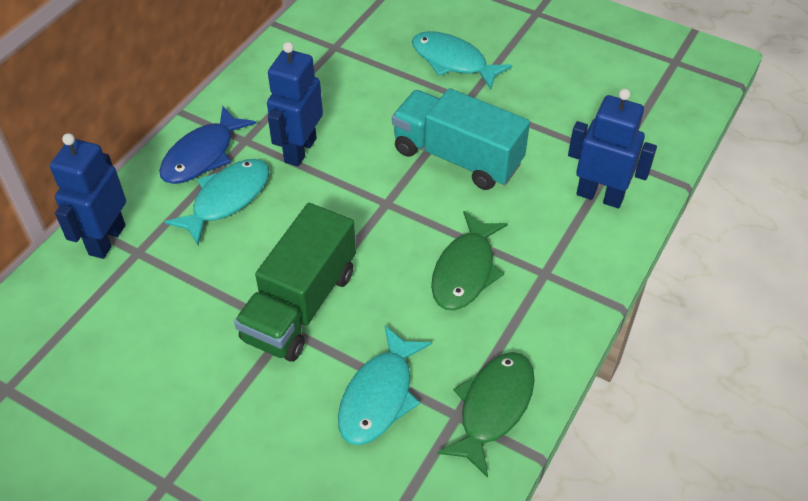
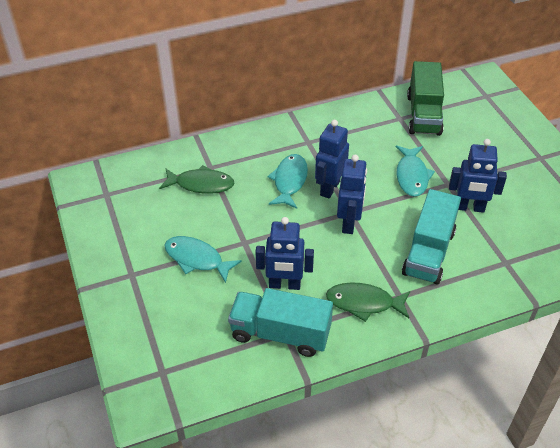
blue fish: [159,106,256,184] = 1 -> none = 0
blue robot: [50,133,126,259] [267,42,323,166] [568,89,657,209] = 3 -> [255,217,314,290] [315,120,349,199] [337,155,367,234] [449,139,507,213] = 4
turquoise truck: [392,88,530,190] = 1 -> [228,288,333,357] [402,189,461,285] = 2

